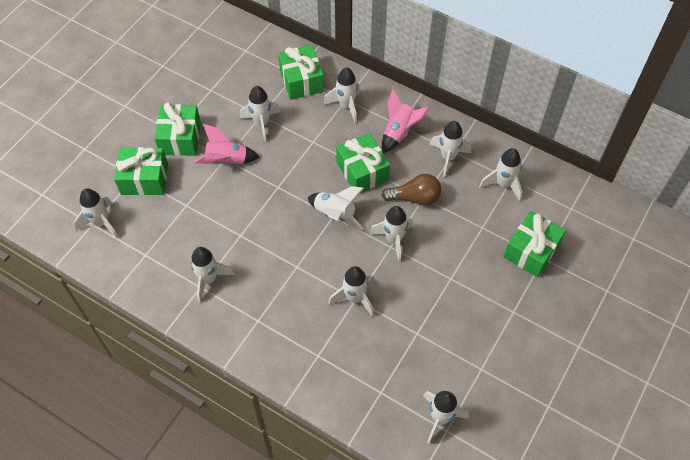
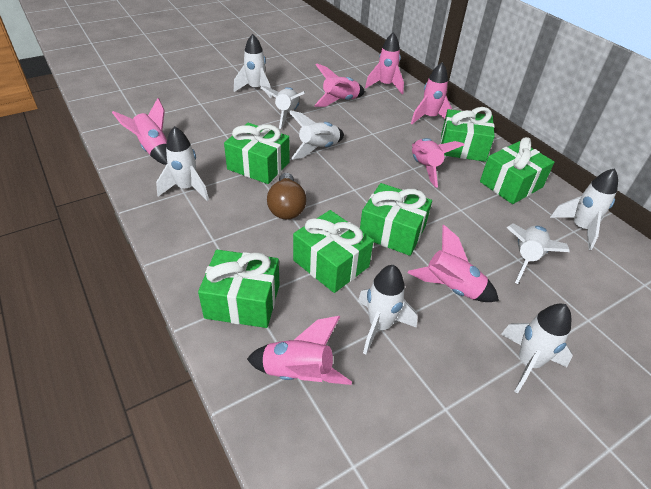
green gift: [114,147,168,196] [155,102,201,156] [278,45,324,100] [336,133,390,192] [503,211,566,277] = 5 -> [198,250,279,328] [224,123,290,184] [293,210,374,293] [360,183,432,256] [440,107,495,162] [480,137,555,204] = 6
pink rocket: [194,124,259,165] [382,89,430,153] = 2 -> [112,98,167,165] [247,316,352,385] [314,64,365,107] [365,32,404,94] [408,225,499,302] [411,62,452,124] [412,138,464,188] = 7
white rocket: [74,188,119,239] [190,247,235,303] [240,86,281,143] [308,186,364,230] [323,68,361,123] [329,266,374,317] [369,206,413,263] [423,391,469,444] [429,121,471,177] [479,148,522,201] = 10 -> [156,126,209,201] [234,34,272,98] [260,86,305,129] [289,110,344,160] [358,265,418,355] [501,304,573,393] [507,223,570,284] [550,168,618,250] = 8

